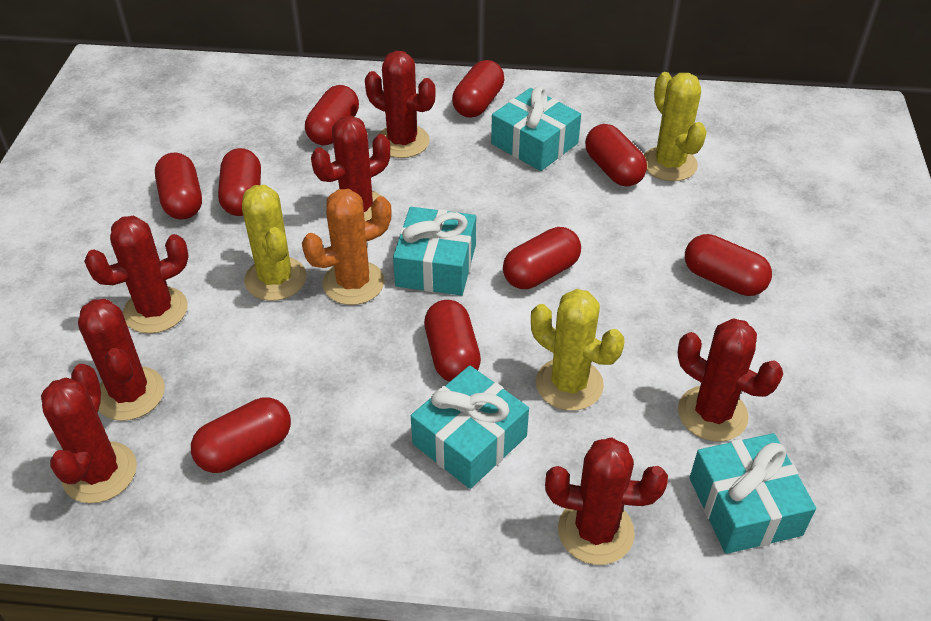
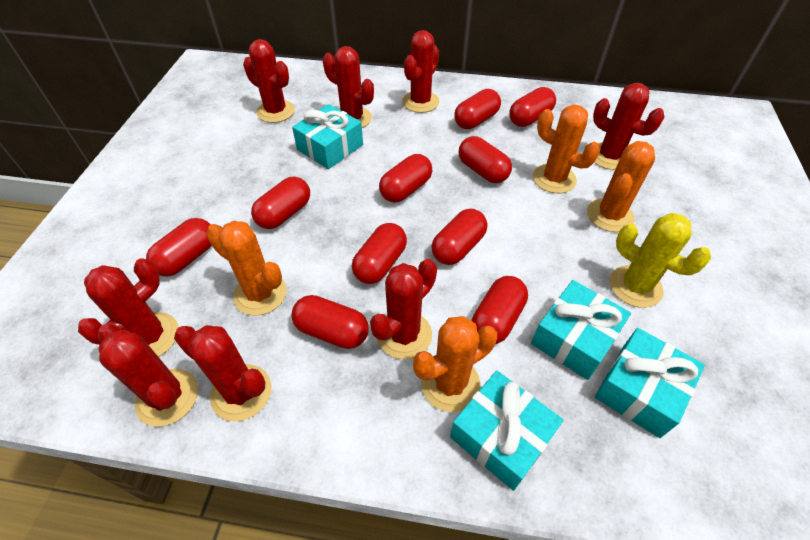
orange cactus: [302,189,392,305] = 1 -> [206,221,286,316] [413,316,497,412] [533,105,600,193] [587,141,655,232] = 4
red cactus: [41,364,137,503] [78,299,165,421] [84,216,189,334] [311,116,390,221] [365,51,436,158] [545,437,668,565] [677,318,783,442] = 7 -> [78,259,178,357] [98,324,198,427] [174,325,271,422] [243,39,295,123] [323,46,374,128] [370,259,437,359] [402,30,439,113] [593,83,664,170] = 8
red capsule: [155,152,202,220] [191,398,291,473] [218,148,261,216] [305,85,359,146] [424,300,481,382] [452,60,504,118] [503,227,581,289] [585,124,647,187] [685,234,772,296] = 9 -> [146,218,212,277] [251,177,310,229] [291,295,369,349] [352,223,407,284] [379,154,432,203] [431,209,487,265] [454,89,501,129] [459,136,512,183] [471,276,528,344] [509,87,556,127] = 10
yellow cactus: [242,185,307,301] [531,289,624,411] [644,72,707,181] = 3 -> [610,213,711,308] = 1

